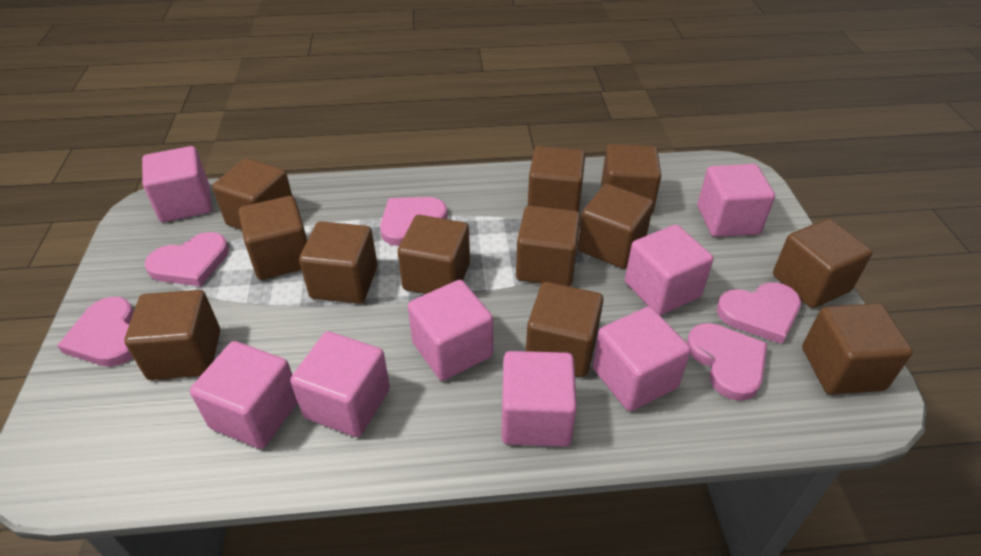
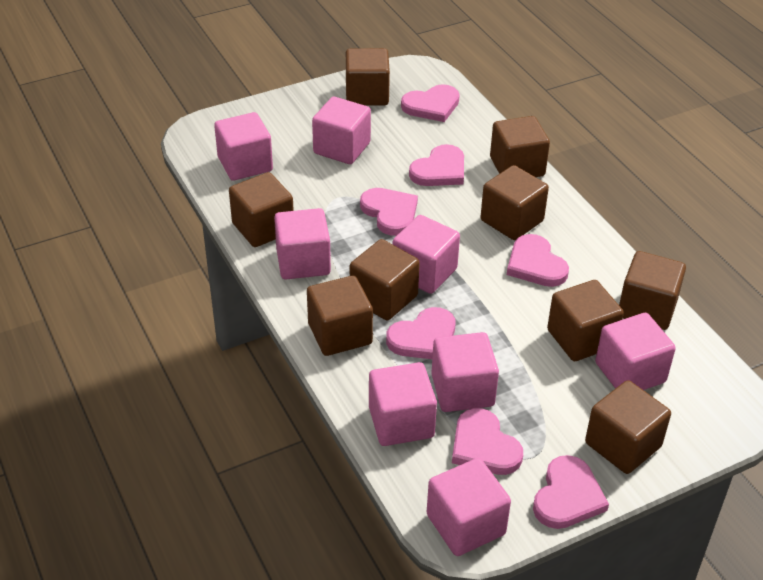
brown cube: [124,290,220,380] [212,158,292,230] [239,196,307,280] [299,221,377,304] [398,215,470,294] [516,206,581,286] [526,282,603,377] [528,146,585,212] [578,184,654,269] [601,144,661,213] [773,219,872,308] [802,303,913,395] = 12 -> [229,172,294,247] [307,276,373,356] [346,48,390,106] [350,239,420,320] [481,165,549,240] [490,116,550,177] [547,280,624,361] [585,380,671,474] [619,251,686,330] = 9
pink heart: [57,297,134,366] [145,232,229,286] [380,197,447,246] [687,323,767,401] [717,282,801,344] = 5 -> [360,188,418,236] [386,307,455,359] [401,84,460,122] [409,144,464,186] [452,408,523,475] [507,234,569,287] [533,455,609,529] = 7

